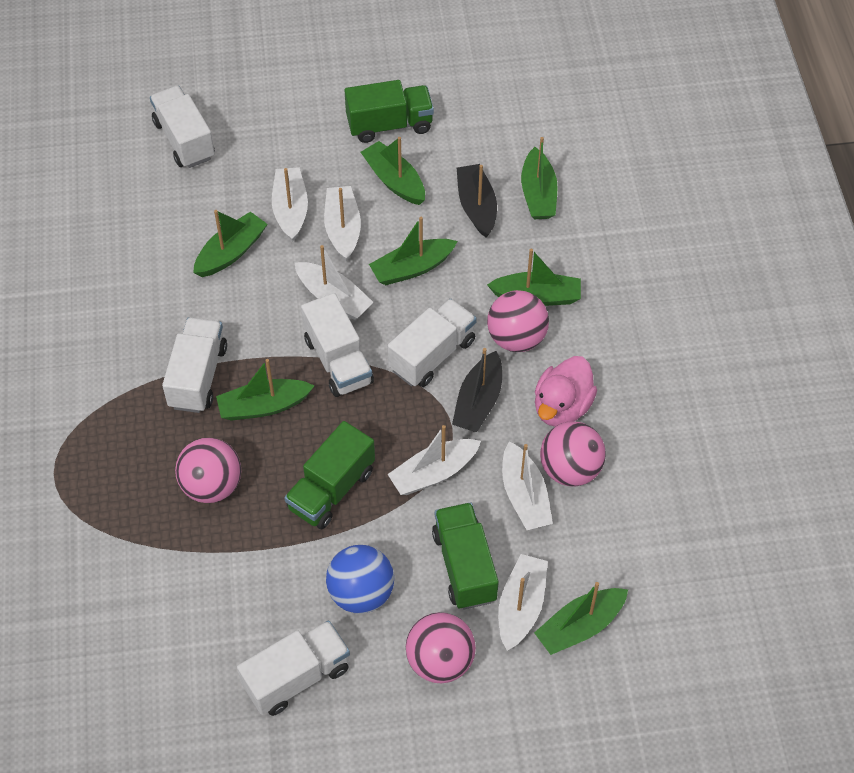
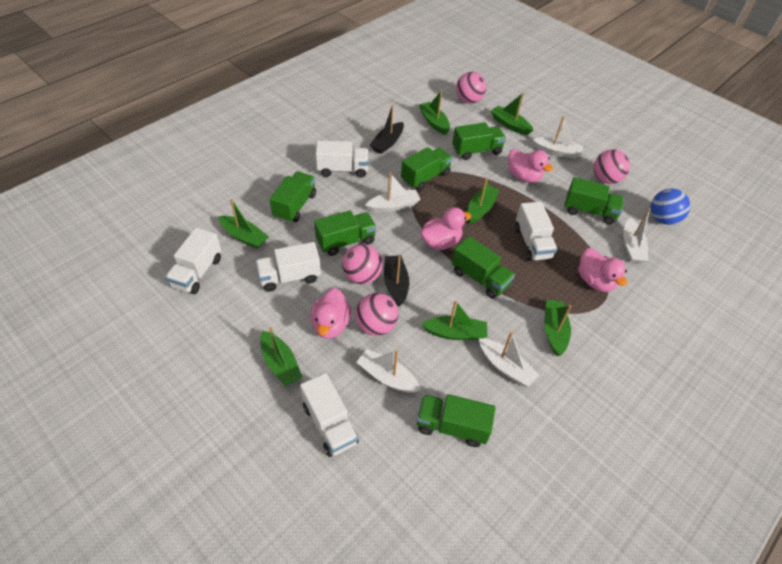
green truck: [284,421,375,529] [344,80,434,143] [432,502,499,609] = 3 -> [270,171,316,223] [314,210,377,256] [401,147,453,191] [417,394,496,447] [452,122,506,160] [452,236,515,299] [564,177,624,225] = 7
pink duck: [535,356,597,427] = 1 -> [311,288,351,339] [420,207,471,250] [508,149,553,183] [578,248,627,292] = 4
white boat: [272,167,308,241] [294,245,373,320] [324,186,361,261] [387,425,481,495] [498,554,548,651] [502,441,553,530] = 6 -> [356,349,421,393] [365,172,420,213] [479,332,539,387] [532,116,583,159] [623,209,651,263] = 5

